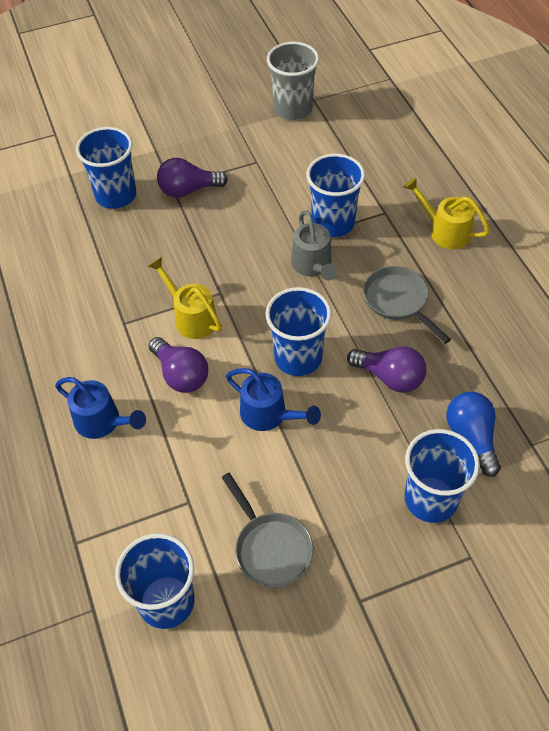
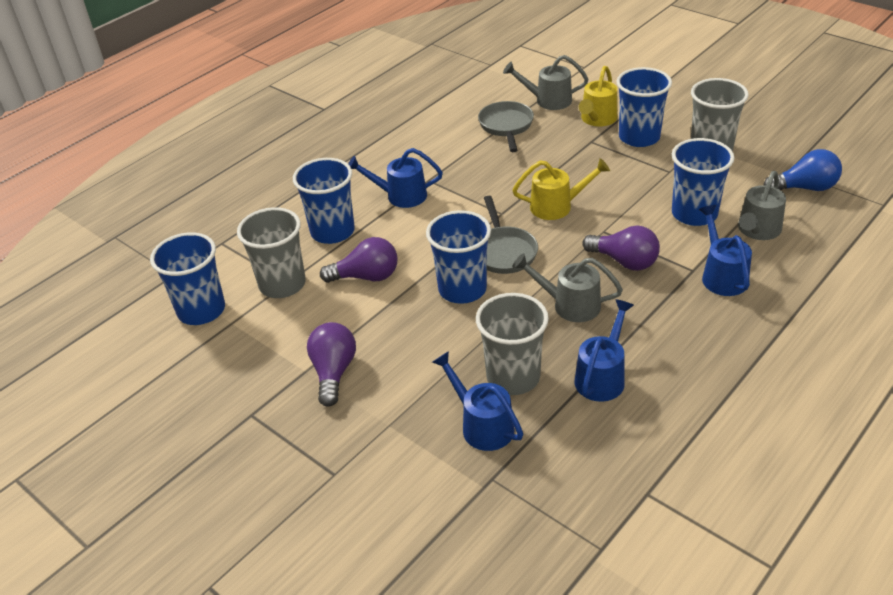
blue watering can: [55,377,146,439] [226,368,321,431] = 2 -> [348,148,443,208] [432,351,523,451] [575,299,634,402] [699,205,752,296] = 4
grey cup: [267,42,319,120] = 1 -> [237,207,306,298] [476,293,549,395] [691,78,749,151] = 3
grey watering can: [291,210,337,281] = 1 -> [503,55,589,110] [513,253,623,322] [738,171,786,240] = 3

